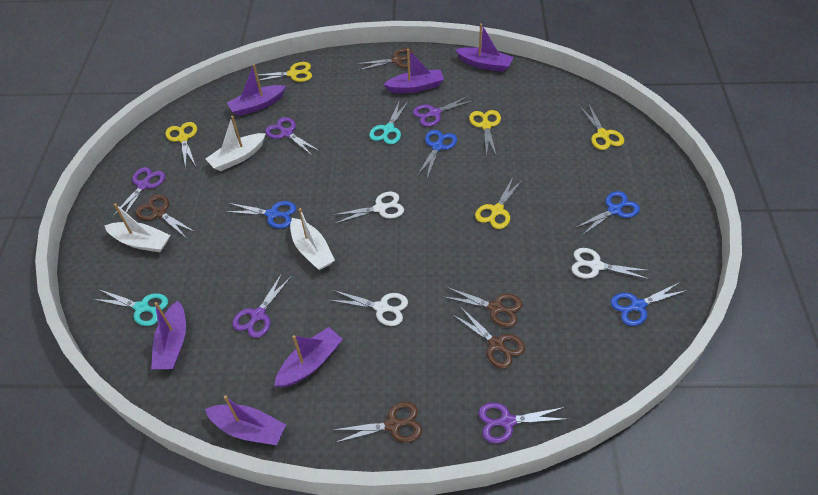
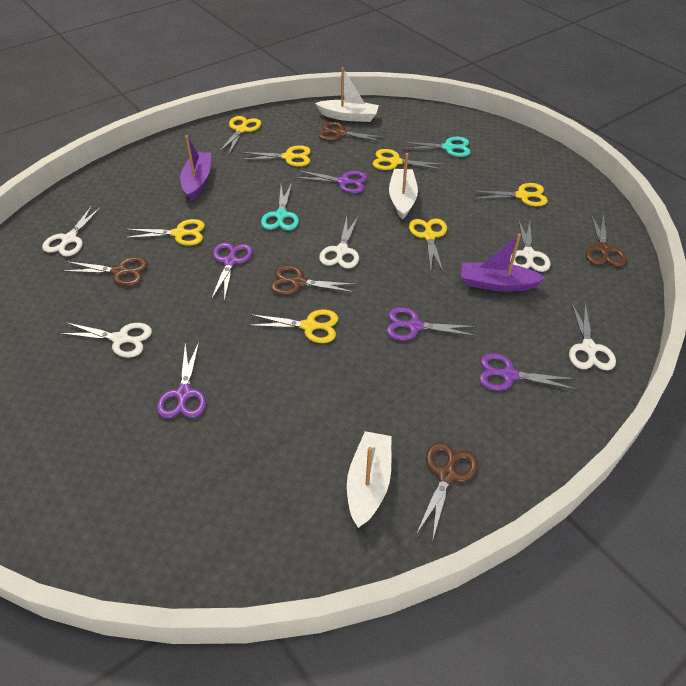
blue scissors: [225,201,296,229] [417,130,457,178] [575,191,640,236] [611,282,688,326] = 4 -> none = 0
purple boat: [151,301,186,369] [205,396,286,445] [227,64,286,116] [274,327,343,387] [383,49,444,93] [455,23,513,72] = 6 -> [180,135,211,201] [462,233,546,292] = 2
white scissors: [329,290,408,326] [333,191,404,224] [571,248,650,279] = 3 -> [42,205,103,256] [59,322,152,358] [319,217,359,269] [510,219,551,272] [569,302,616,370] = 5
yellow scissors: [165,122,197,169] [256,62,312,82] [469,110,501,157] [475,177,523,229] [579,103,624,150] = 5 -> [124,219,205,246] [219,116,261,154] [240,145,311,167] [247,309,338,343] [372,149,444,170] [409,218,447,272] [472,183,548,206] = 7

